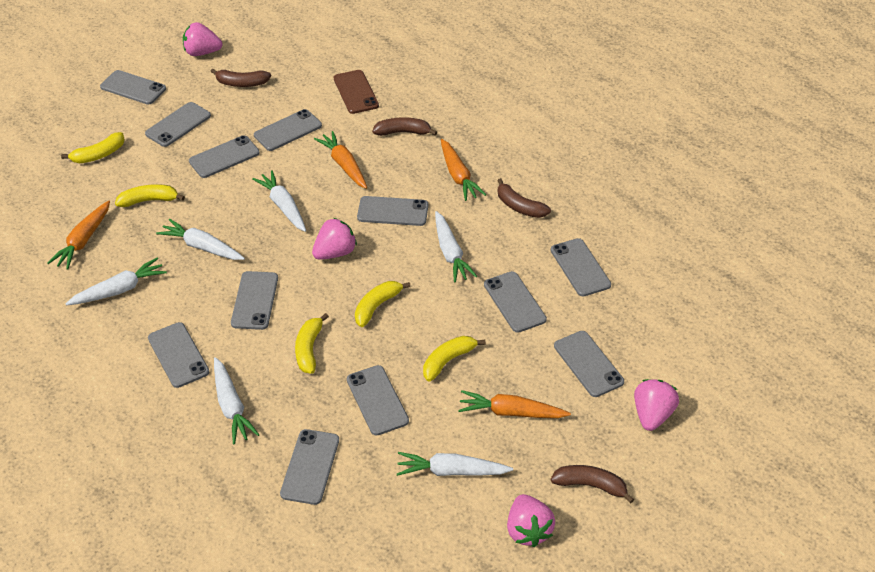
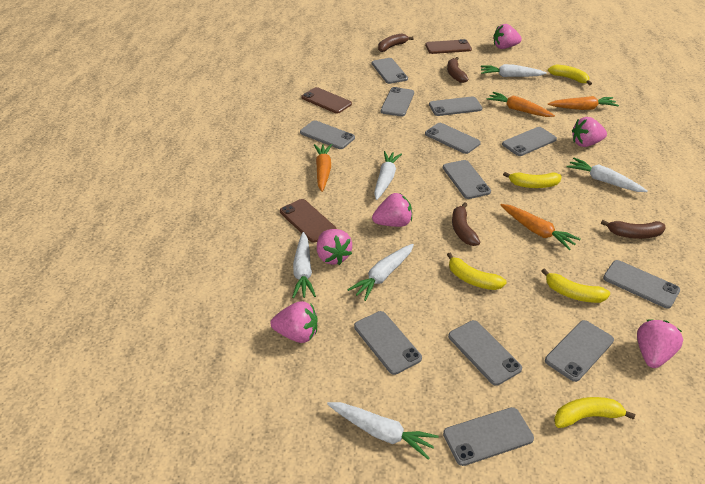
brown phone: [334,70,379,114] = 1 -> [280,199,336,243] [301,87,352,114] [425,39,472,54] = 3
pink strawberry: [183,22,223,56] [312,218,357,260] [507,494,555,547] [634,379,679,431] = 4 -> [271,301,318,343] [317,229,352,265] [372,193,412,227] [494,24,522,49] [572,117,607,147] [637,319,683,368] = 6

